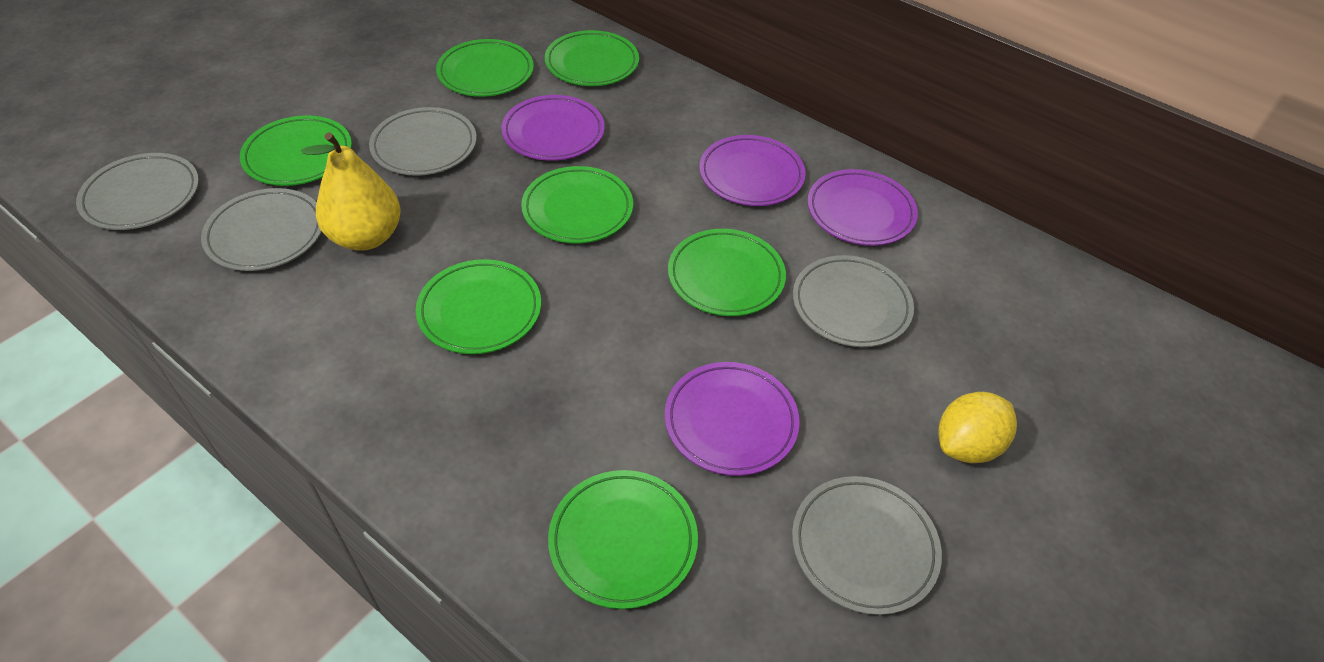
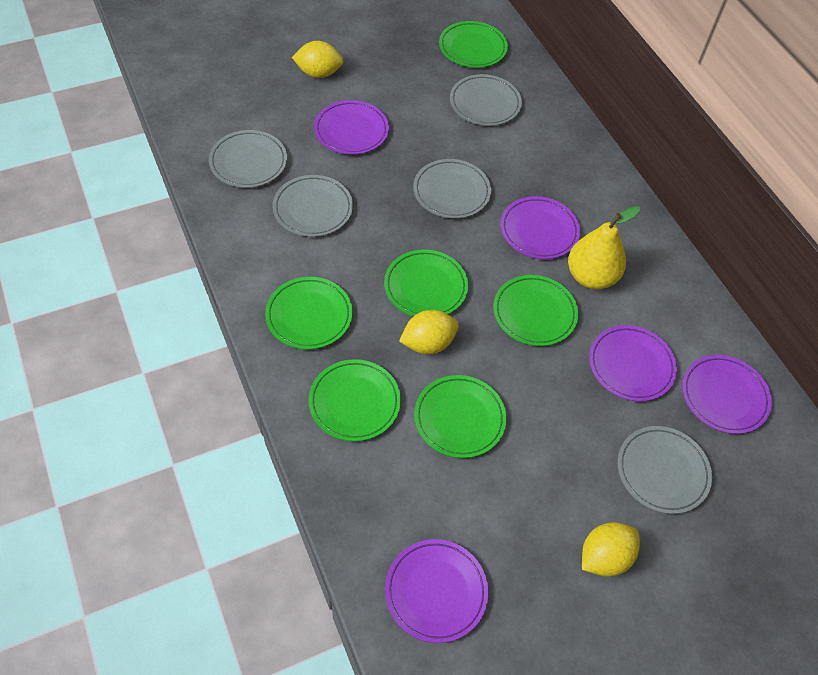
green plate: [240,115,352,186] [416,259,541,354] [436,39,534,97] [521,166,633,243] [545,30,639,86] [548,470,698,609] [668,229,786,316] = 7 -> [265,277,353,350] [308,359,401,442] [384,250,468,316] [414,375,506,458] [439,21,508,68] [493,275,578,346] = 6
purple plate: [501,95,605,161] [665,362,800,476] [699,135,806,206] [807,169,918,246] = 4 -> [314,100,389,155] [385,539,488,643] [500,196,580,259] [589,325,677,402] [682,355,772,434] = 5
yellow lemon: [938,392,1017,463] = 1 -> [292,41,344,78] [399,310,459,354] [582,522,640,577] = 3

